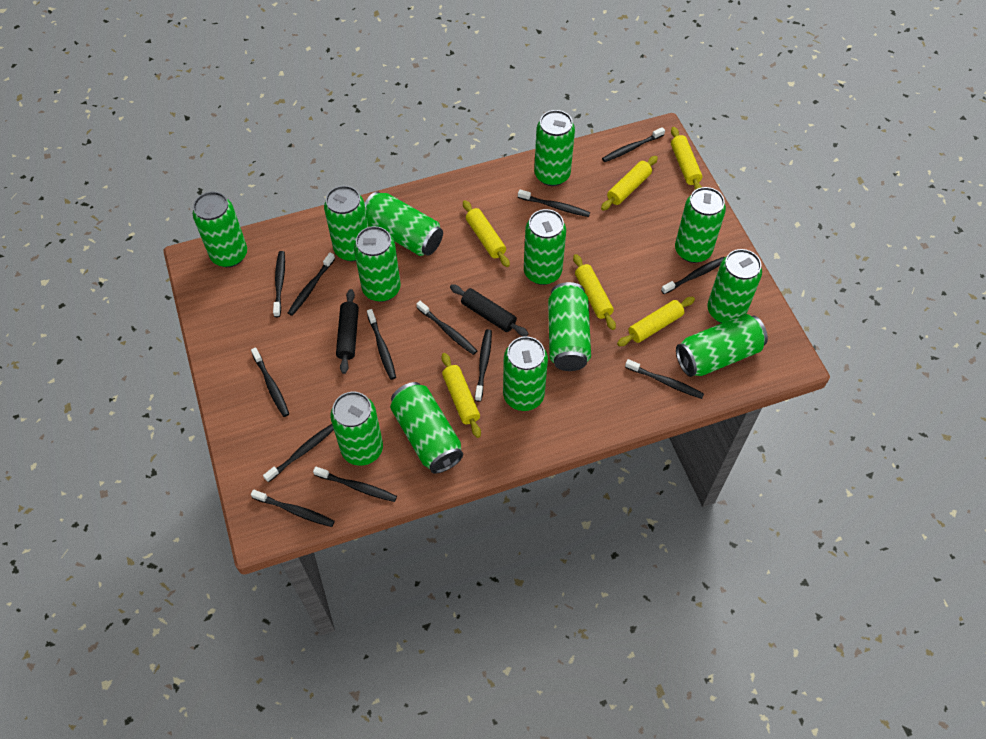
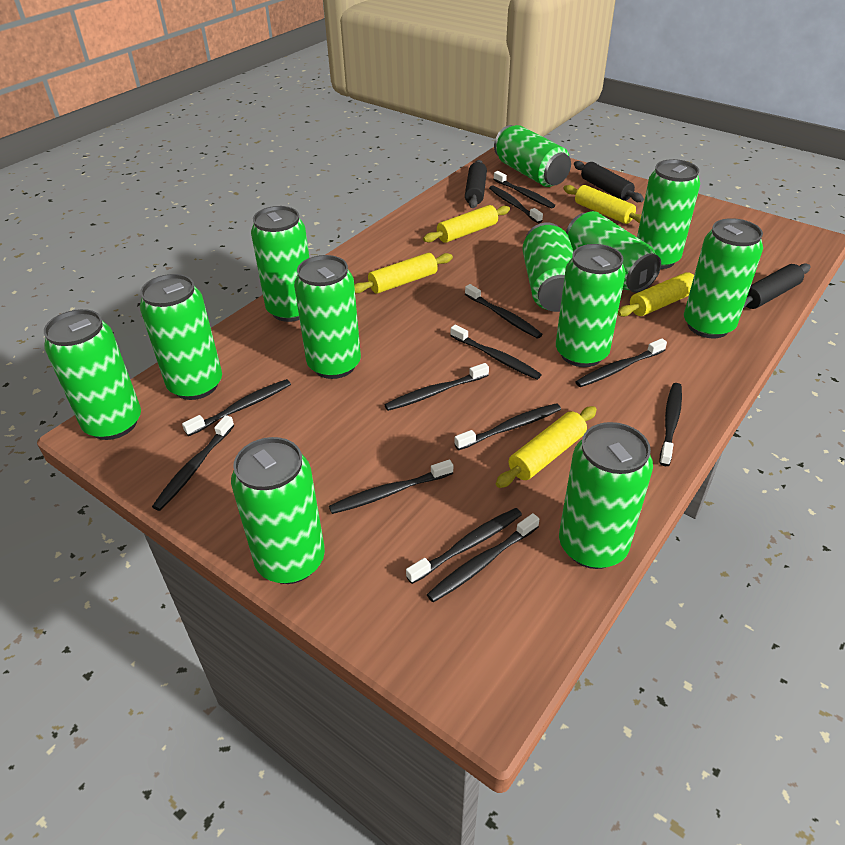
black rolling pin: [336,289,359,374] [450,284,529,336] = 2 -> [465,160,487,208] [574,161,644,202] [743,264,810,309] = 3
green can: [193,192,247,267] [324,186,368,261] [330,392,383,466] [354,226,401,302] [365,191,443,256] [390,382,463,474] [503,336,548,411] [524,209,566,285] [534,110,575,186] [548,282,591,371] [675,187,726,263] [676,314,768,377] [707,249,762,323] = 13 -> [44,309,141,440] [140,274,222,400] [231,437,325,584] [251,206,309,322] [294,255,361,379] [494,125,571,187] [522,222,573,312] [556,244,626,367] [559,422,653,569] [566,211,661,293] [637,159,700,269] [684,218,763,338] = 12
yellow rolling pin: [442,353,481,438] [463,200,510,267] [573,254,616,330] [601,156,658,211] [617,297,695,346] [671,127,702,190] = 6 -> [354,253,453,294] [423,205,510,243] [496,406,597,488] [563,185,641,224] [618,272,694,317] = 5

